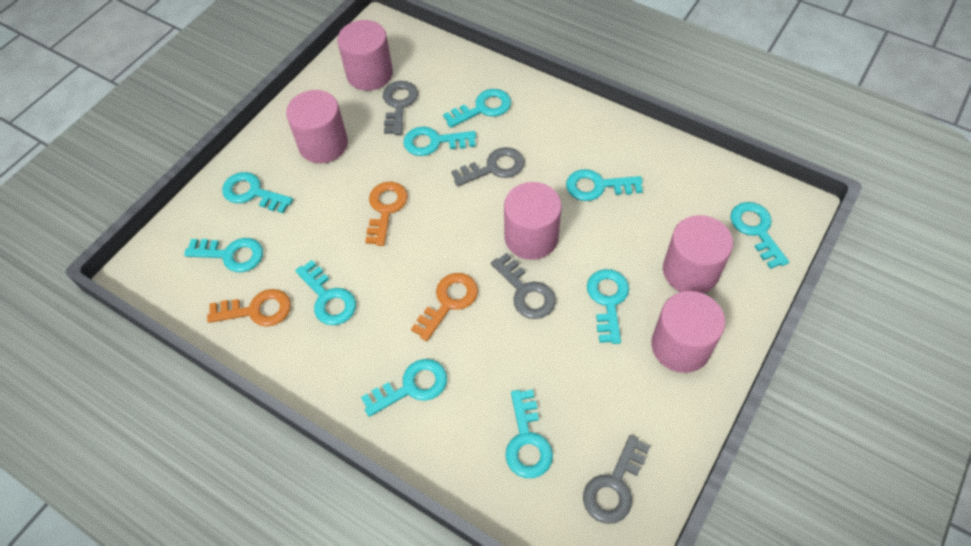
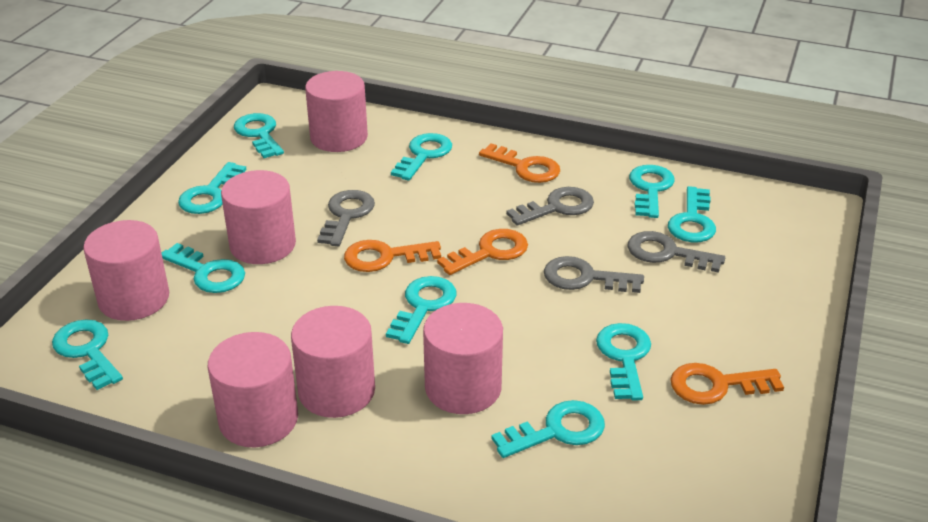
orange key: [207,289,291,327] [365,182,408,246] [411,273,478,341] = 3 -> [344,240,441,272] [437,229,528,275] [479,143,560,183] [670,363,784,405] = 4
pink cylinder: [286,90,348,163] [337,20,393,91] [504,182,562,260] [651,291,725,373] [663,215,733,293] = 5 -> [83,220,169,321] [208,332,298,447] [221,170,296,264] [291,306,375,418] [305,71,368,152] [423,303,503,414] = 6

